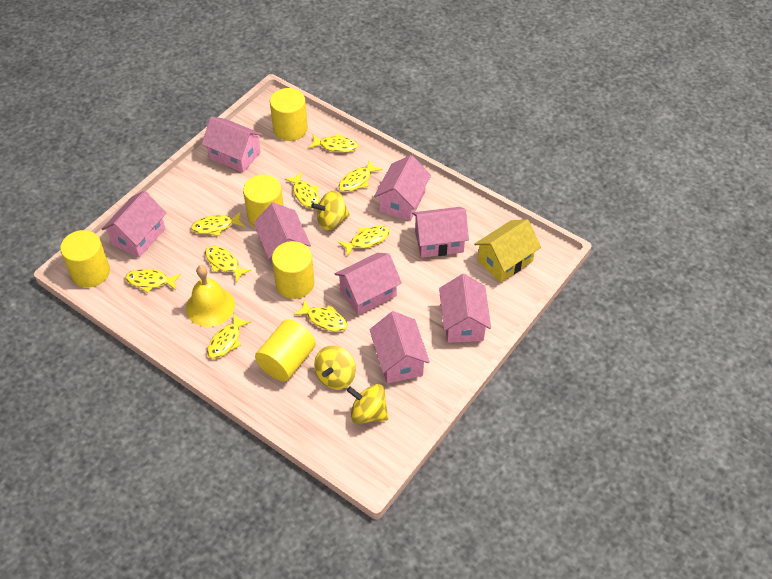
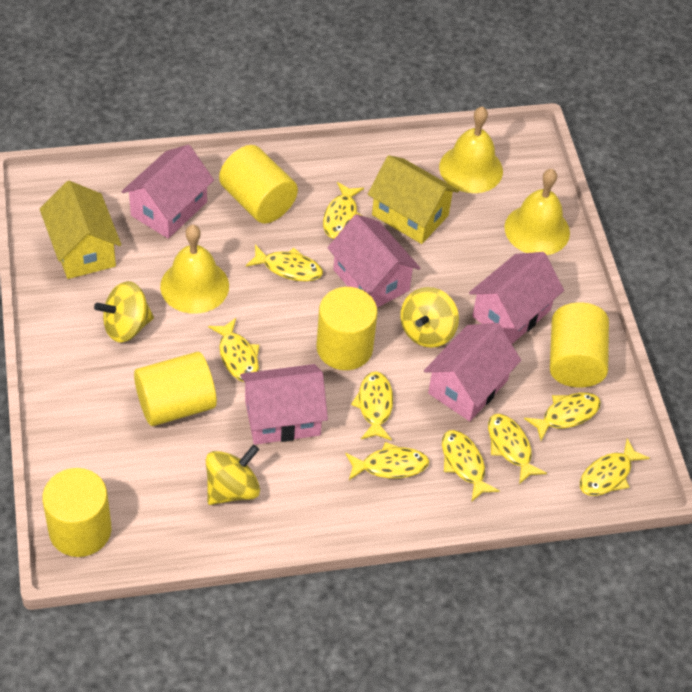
pink house: [102,191,166,258] [202,117,263,173] [253,202,311,267] [335,253,402,315] [369,311,430,384] [374,155,431,221] [412,207,469,258] [439,274,491,343] = 8 -> [121,145,214,239] [240,364,328,445] [327,214,420,308] [424,323,521,421] [469,252,564,344] = 5
yellow bell: [186,265,235,327] = 1 -> [160,225,229,314] [439,106,503,193] [504,169,570,255] = 3
yellow house: [474,219,541,283] = 1 -> [40,181,121,279] [368,155,459,244] = 2

